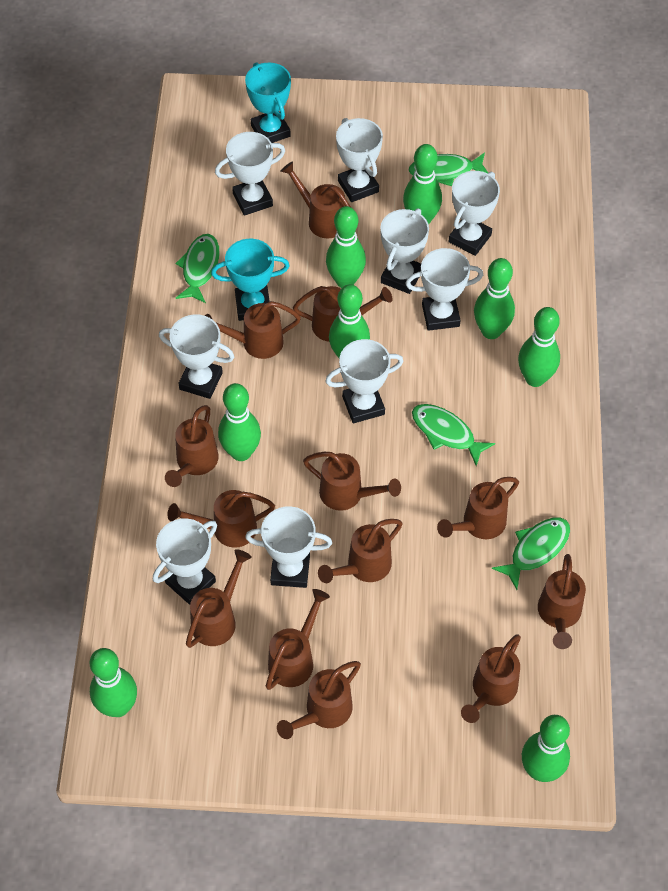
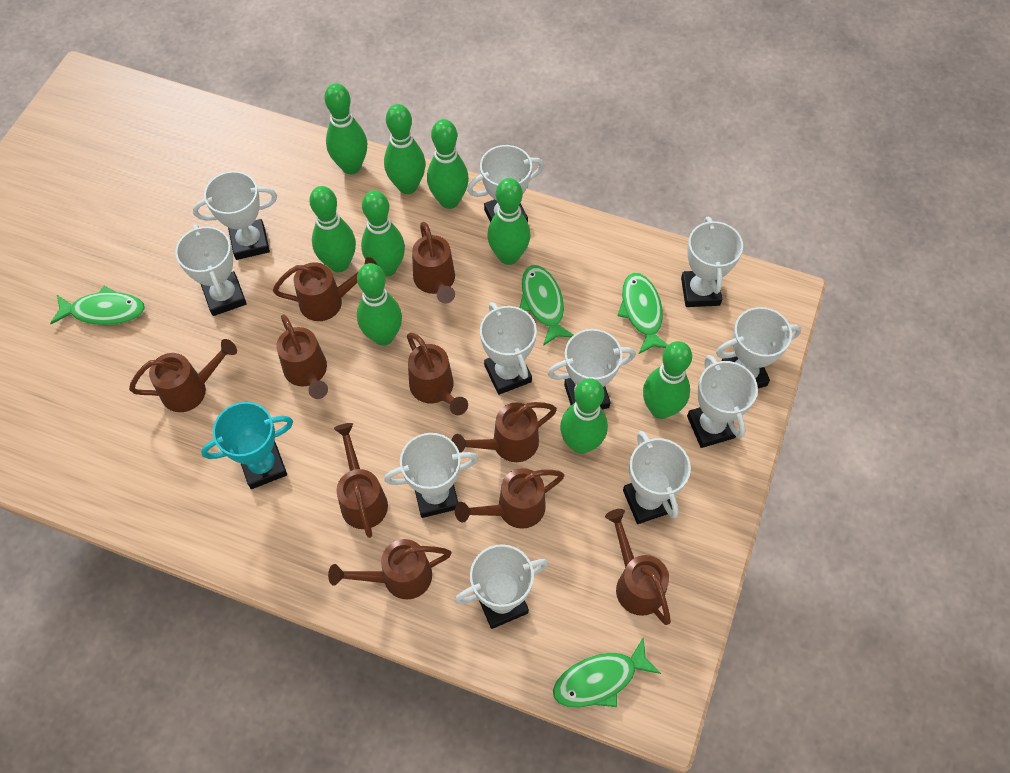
brown watering can: [165,405,219,487] [167,490,275,548] [186,549,252,648] [205,301,301,359] [266,589,330,690] [277,661,361,739] [281,161,351,239] [293,286,392,342] [303,452,401,511] [318,519,402,583] [437,477,519,539] [461,634,521,723] [538,554,586,649] = 13 -> [129,339,237,412] [273,257,377,321] [276,315,328,399] [328,539,451,599] [334,423,388,538] [407,332,468,415] [412,222,455,304] [451,402,557,462] [455,468,564,529] [605,509,671,625] = 10
green bowling pin: [90,648,137,717] [218,383,261,461] [326,206,366,288] [329,284,370,358] [403,144,442,225] [474,258,515,339] [518,307,560,387] [522,715,570,782] = 8 -> [309,186,356,272] [324,83,367,174] [357,263,402,346] [361,190,405,277] [384,104,426,194] [427,119,469,209] [487,178,530,265] [560,378,608,454] [643,341,692,419] = 9
turquoise trophy: [211,239,290,321] [245,62,291,143] = 2 -> [201,402,293,489] = 1
white trophy: [153,518,217,605] [159,314,234,399] [215,132,285,216] [245,506,332,588] [325,339,404,423] [336,118,383,202] [380,208,429,294] [405,248,483,331] [449,171,500,256] = 9 -> [175,224,247,316] [193,171,277,260] [384,433,478,518] [455,544,548,629] [467,145,544,222] [480,302,537,395] [548,329,636,409] [623,431,691,524] [681,217,743,307] [687,355,758,448] [716,307,801,388] = 11

